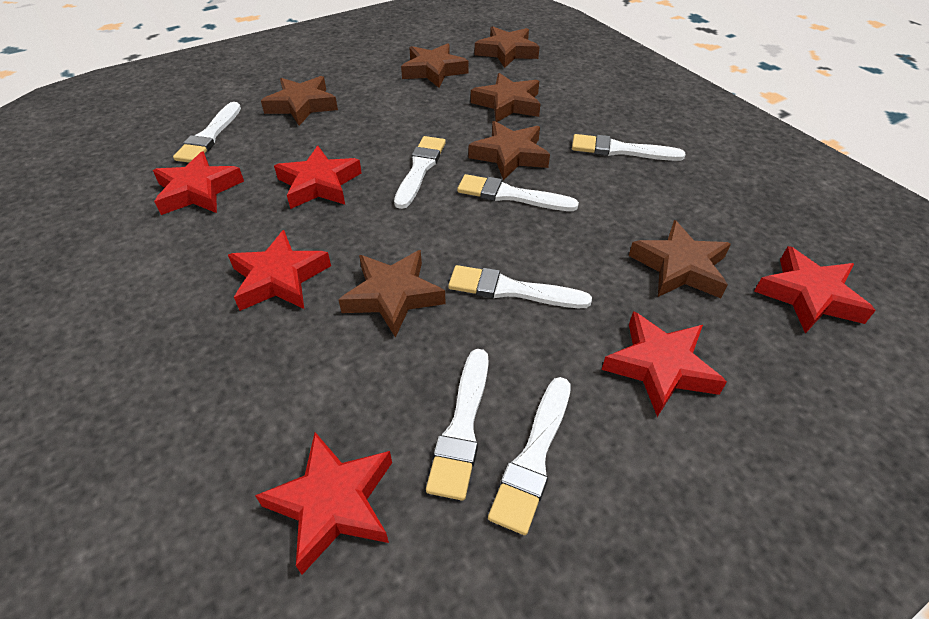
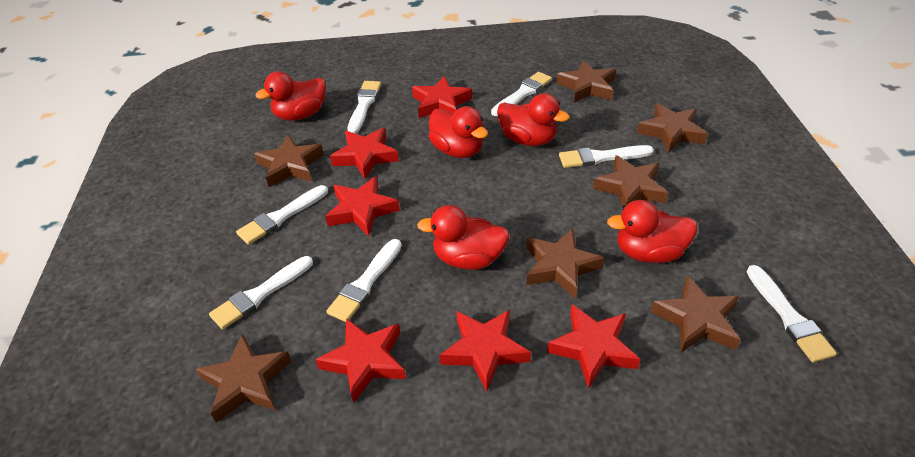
red duck: none = 0 -> [256,71,326,120] [417,205,510,270] [428,106,488,158] [497,93,570,146] [607,200,697,263] = 5

